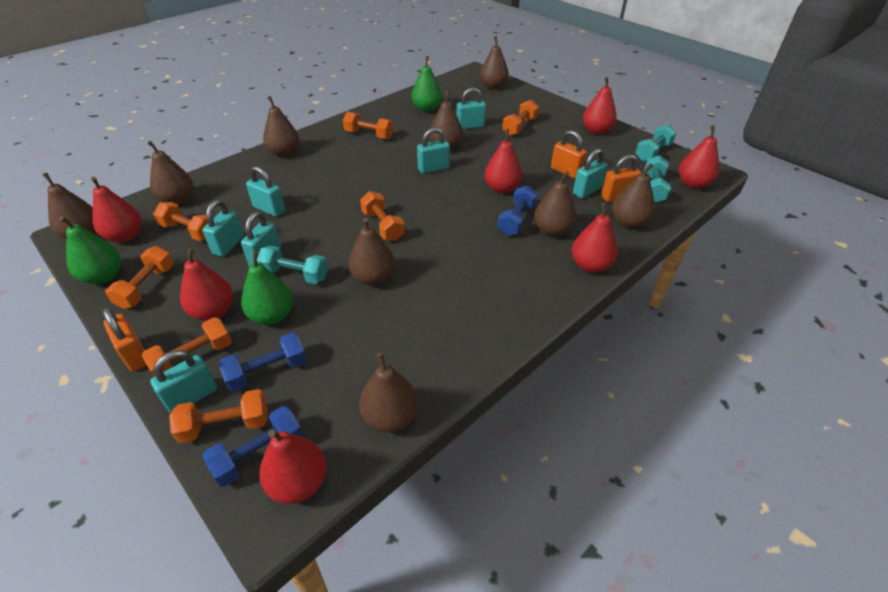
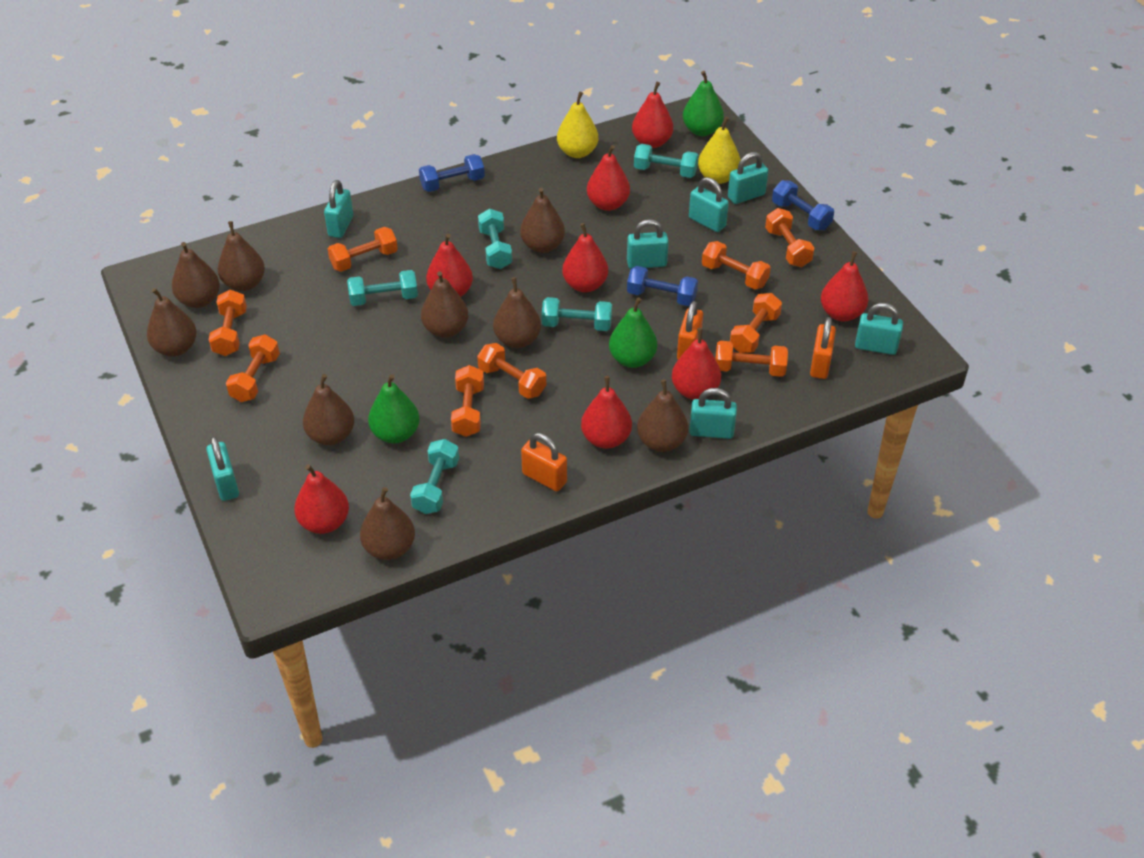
orange dumbbell: [105,246,174,309] [142,317,232,377] [153,202,208,241] [169,389,268,443] [343,112,393,139] [360,191,405,241] [502,100,539,136] = 7 -> [208,290,247,356] [226,334,280,402] [328,227,398,272] [451,365,484,437] [477,343,546,399] [702,241,771,290] [715,341,788,377] [730,293,782,353] [765,208,814,267] = 9
red pear: [91,177,141,243] [180,247,233,321] [259,430,327,504] [485,129,522,193] [572,202,618,273] [583,77,617,135] [679,125,719,189] = 7 -> [294,464,349,534] [426,234,473,297] [562,223,608,292] [581,376,632,449] [587,145,630,211] [632,82,673,148] [672,328,721,400] [821,251,868,321] = 8
turquoise dumbbell: [257,245,328,284] [635,125,677,162] [644,155,671,203] = 3 -> [347,270,418,306] [410,439,459,514] [478,209,512,269] [541,297,612,331] [634,144,699,178] = 5
yellow pear: none = 0 -> [557,91,598,158] [698,117,741,184] = 2

